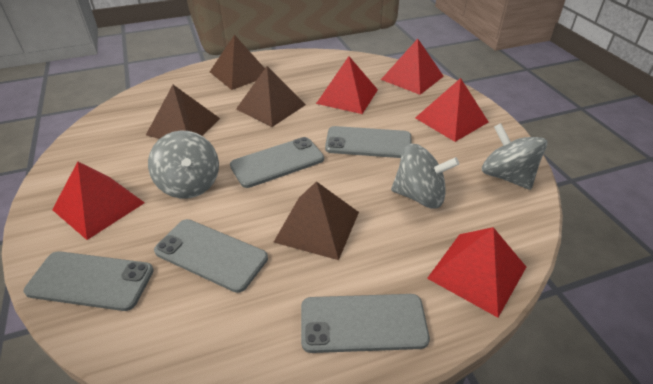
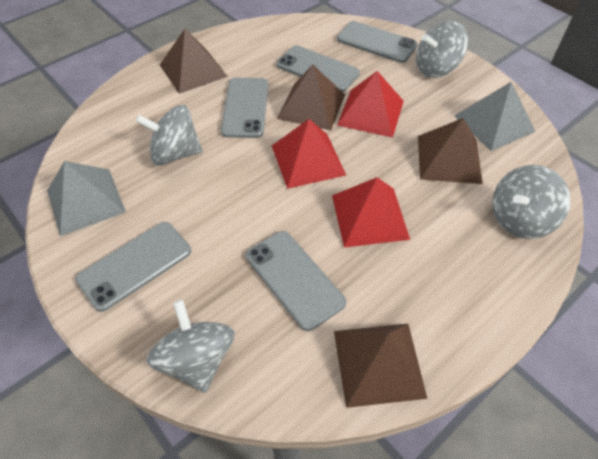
grey pyramid: none = 0 -> [47,161,126,236] [454,82,535,151] = 2
grey spinning top: [148,130,219,198] [391,144,459,209] [482,123,547,190] = 3 -> [136,105,203,166] [146,300,235,393] [416,21,468,78] [492,165,571,239] = 4
red pyramid: [52,162,145,240] [316,56,378,114] [381,39,444,95] [415,78,488,142] [427,227,526,318] = 5 -> [272,119,346,189] [332,177,410,247] [337,71,404,138] = 3

